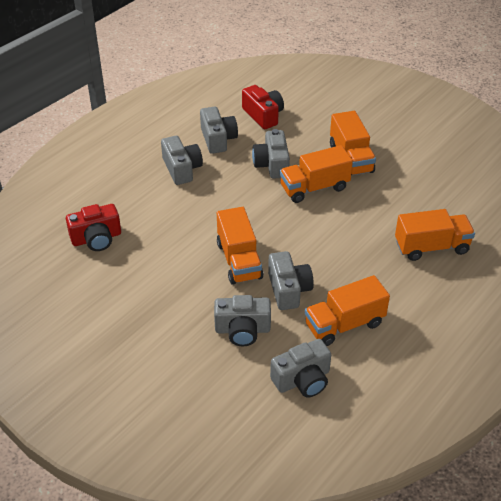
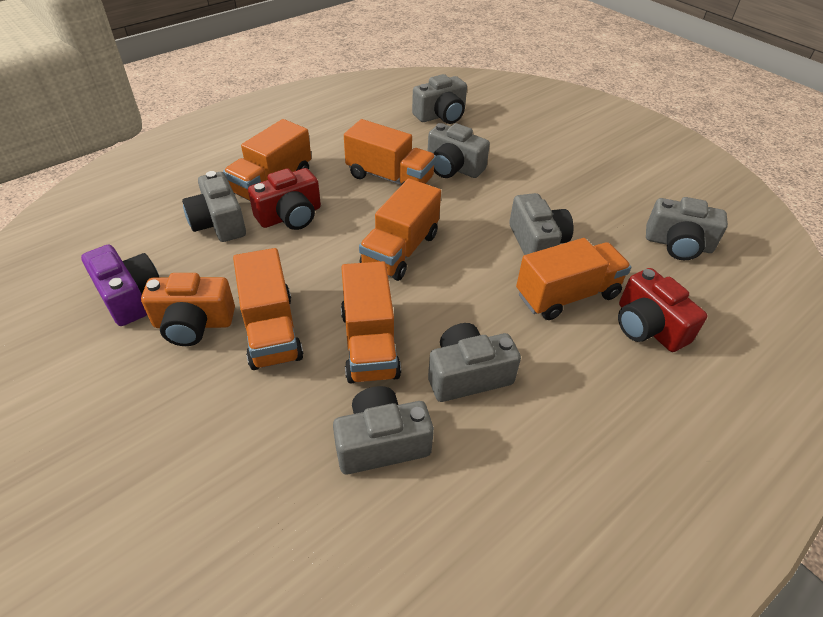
grey camera: [161,136,203,185] [200,107,238,154] [214,295,271,346] [252,129,290,179] [268,251,314,310] [270,339,331,398] = 6 -> [182,171,246,242] [333,386,434,474] [412,74,467,124] [428,123,490,178] [428,323,521,402] [509,193,574,255] [646,197,728,260] = 7
orange camera: none = 0 -> [141,273,235,346] = 1
orange truck: [217,207,263,285] [280,145,353,203] [305,275,390,346] [330,111,376,176] [395,209,475,261] = 5 -> [223,119,311,201] [233,248,303,370] [341,261,401,384] [344,119,436,185] [359,178,441,281] [516,238,631,320] = 6
purple camera: none = 0 -> [81,245,160,326] = 1

